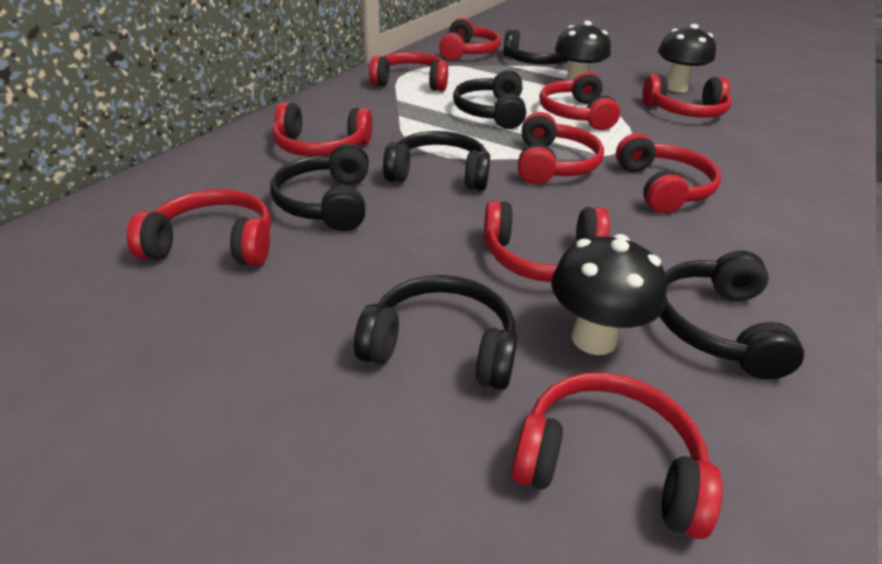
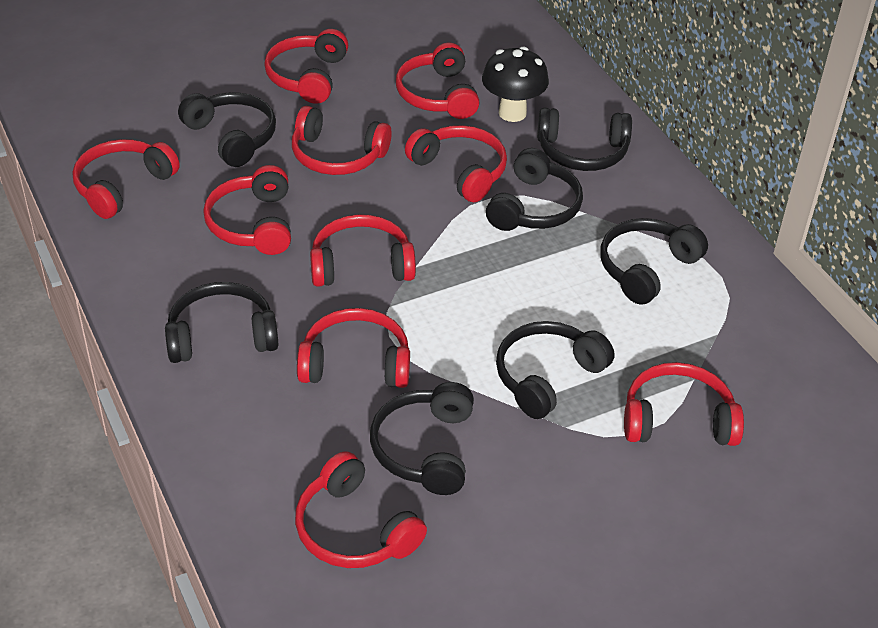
black headphones: [270,143,369,231] [354,275,517,390] [383,131,490,191] [453,70,526,129] [504,29,569,65] [659,251,804,380] = 6 -> [165,282,278,363] [178,92,276,167] [370,382,474,495] [486,148,583,231] [496,321,615,419] [537,108,632,171] [600,218,708,305] = 7
black mushroom: [551,234,667,355] [555,21,611,80] [658,24,716,92] = 3 -> [482,46,549,122] = 1

